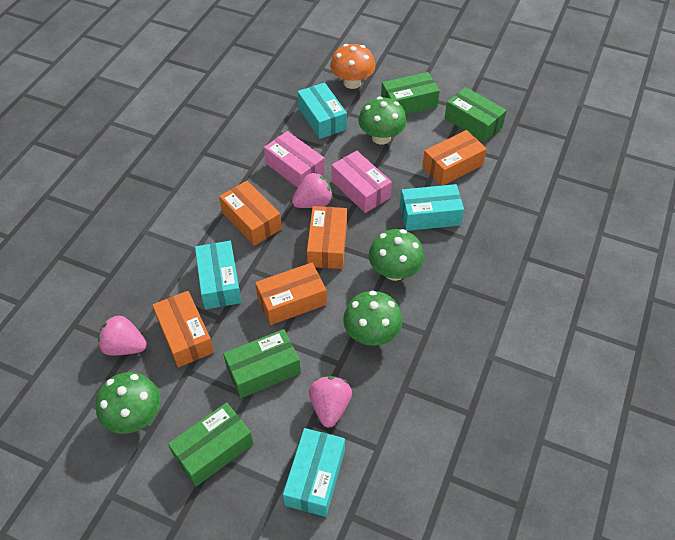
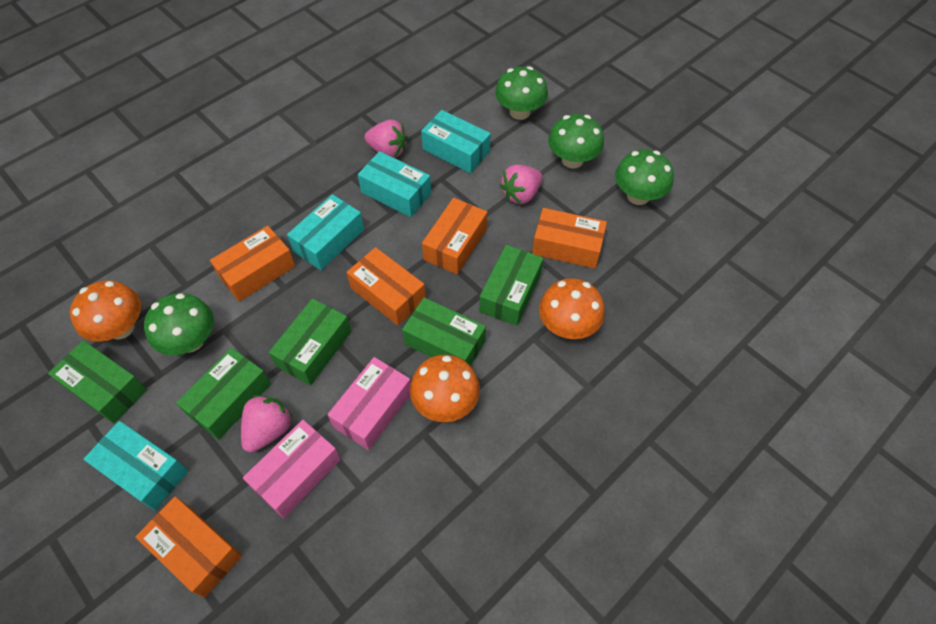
green box: [168,402,253,487] [223,329,301,398] [381,72,440,115] [445,87,507,142] = 4 -> [48,340,147,424] [176,348,271,440] [269,298,351,386] [402,297,486,366] [479,245,543,326] = 5
orange mushroom: [330,44,375,89] = 1 -> [70,280,141,342] [410,355,480,422] [539,278,605,339] = 3

